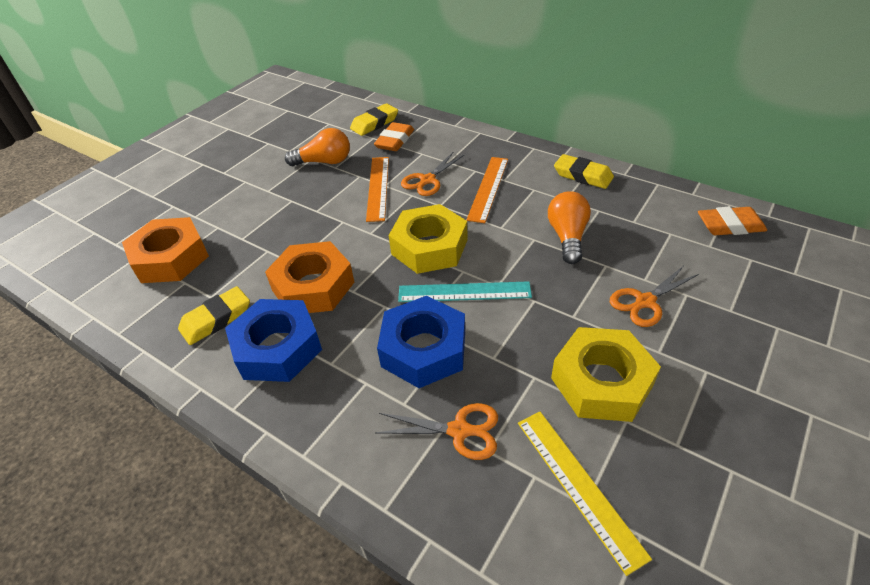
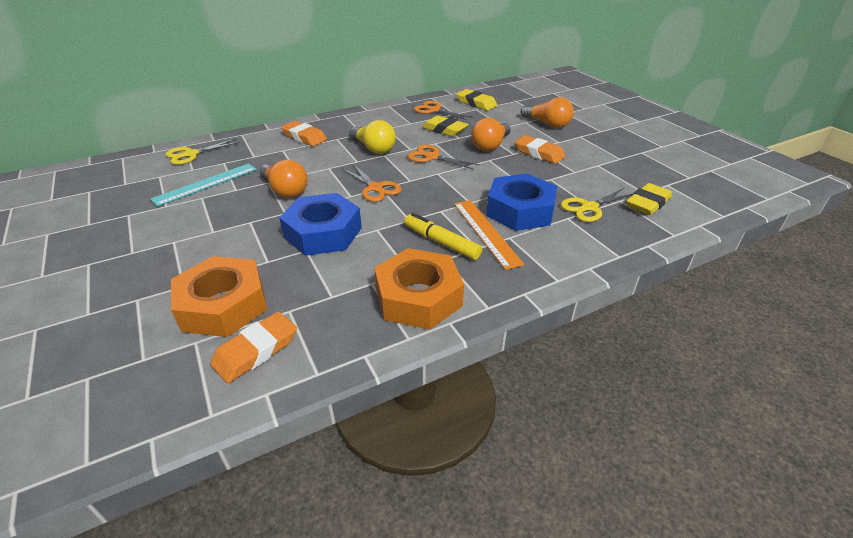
orange eraser: [374,122,414,151] [698,207,767,235] = 2 -> [210,312,297,383] [281,121,327,146] [515,135,566,164] = 3
orange light bulb: [285,128,350,166] [548,191,591,264] = 2 -> [259,160,308,198] [471,118,511,151] [521,97,574,128] = 3
orange ruler: [366,157,389,222] [467,157,508,223] = 2 -> [454,200,524,270] = 1
yellow light bulb: none = 0 -> [349,120,396,154] = 1
yellow marker: none = 0 -> [404,213,482,260] = 1
yellow nut: [389,204,467,274] [551,327,661,422] = 2 -> none = 0
yellow ruler: [518,412,652,576] = 1 -> none = 0
yellow scissors: none = 0 -> [165,139,241,165] [561,188,634,222] = 2

